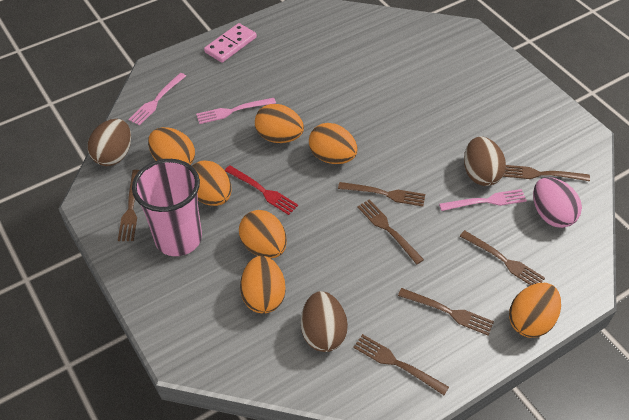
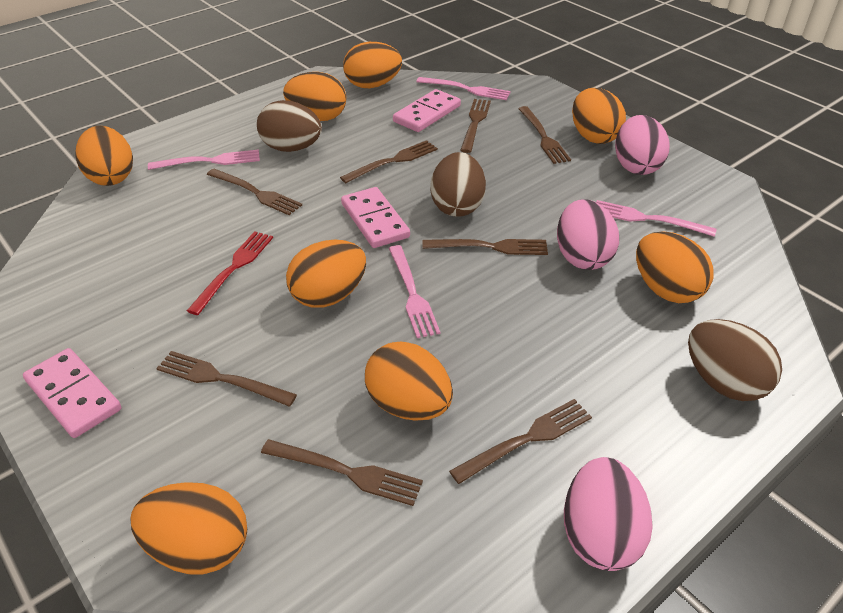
brown fork: [118,170,140,241] [338,182,425,206] [353,334,449,395] [357,199,424,264] [398,288,494,336] [460,230,545,285] [503,165,590,181] = 7 -> [156,351,297,407] [207,169,302,215] [261,439,423,506] [340,140,438,183] [422,239,548,255] [449,399,592,484] [460,99,491,153] [518,106,571,164] = 8
orange egg: [148,127,195,165] [192,161,232,206] [239,210,287,259] [240,256,286,314] [255,104,304,143] [309,123,358,164] [509,283,561,338] = 7 -> [76,126,133,186] [130,482,247,574] [283,72,346,121] [286,240,366,308] [343,42,402,88] [365,342,453,421] [572,88,626,144] [636,232,714,303] = 8
pink cup: [132,159,202,256] = 1 -> none = 0
pink domino: [204,23,257,63] = 1 -> [23,348,121,438] [341,187,410,248] [393,89,461,132] = 3
pink egg: [533,177,582,228] = 1 -> [557,199,619,270] [564,457,653,571] [615,115,670,175] = 3
pink fork: [128,73,186,126] [196,98,276,124] [439,189,527,211] = 3 -> [148,149,260,170] [389,245,440,338] [416,77,511,100] [596,200,717,237] = 4

